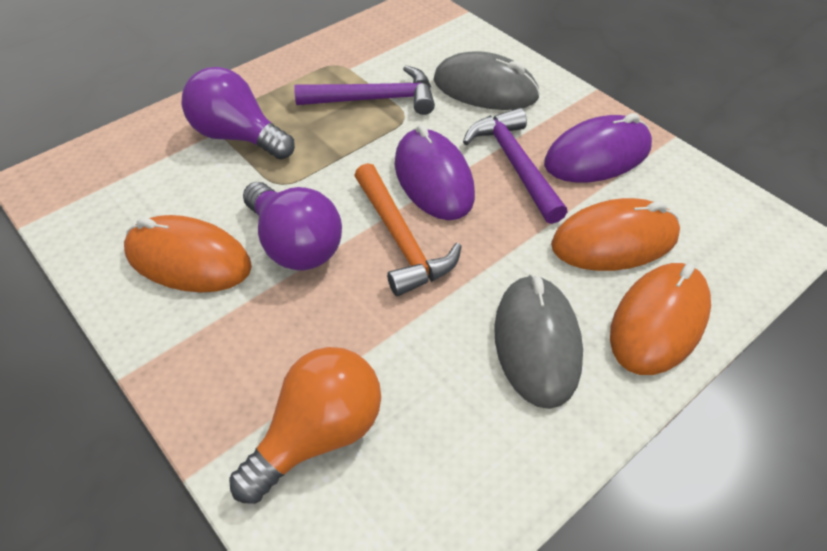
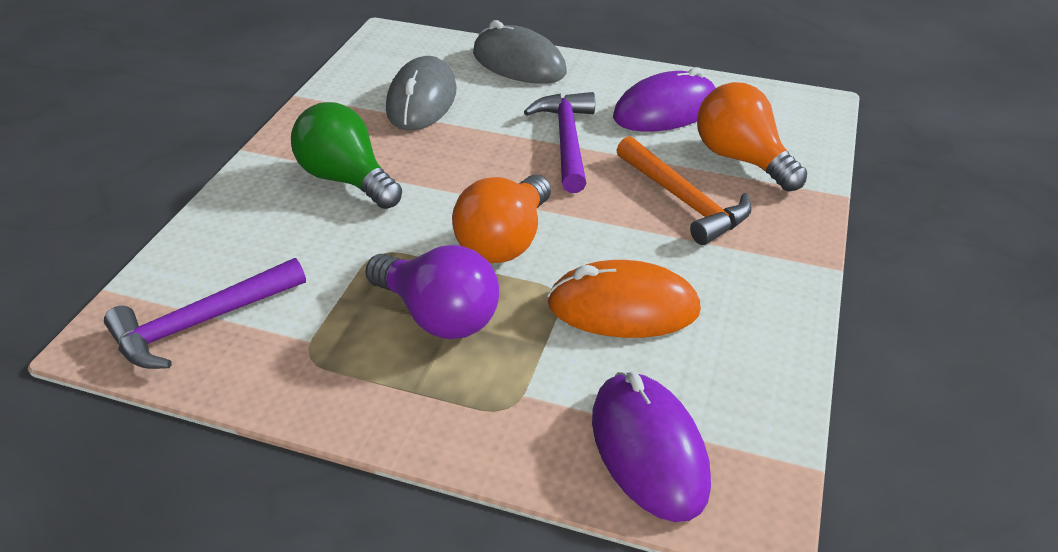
green light bulb: none = 0 -> [291,102,402,209] = 1
orange light bulb: [229,347,381,504] = 1 -> [452,175,551,263] [697,82,807,191] = 2
orange mouse: [124,215,252,292] [551,198,680,271] [610,263,711,375] = 3 -> [547,260,701,338] = 1
purple light bulb: [182,67,295,160] [243,182,342,270] = 2 -> [365,245,499,339] = 1

